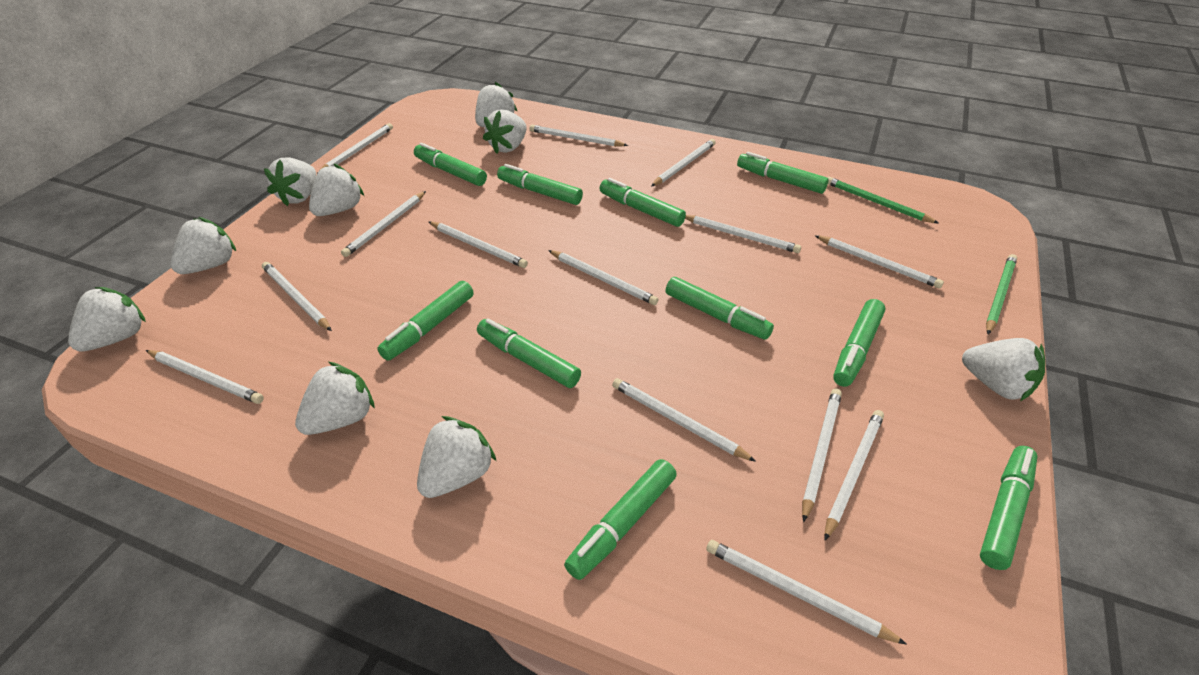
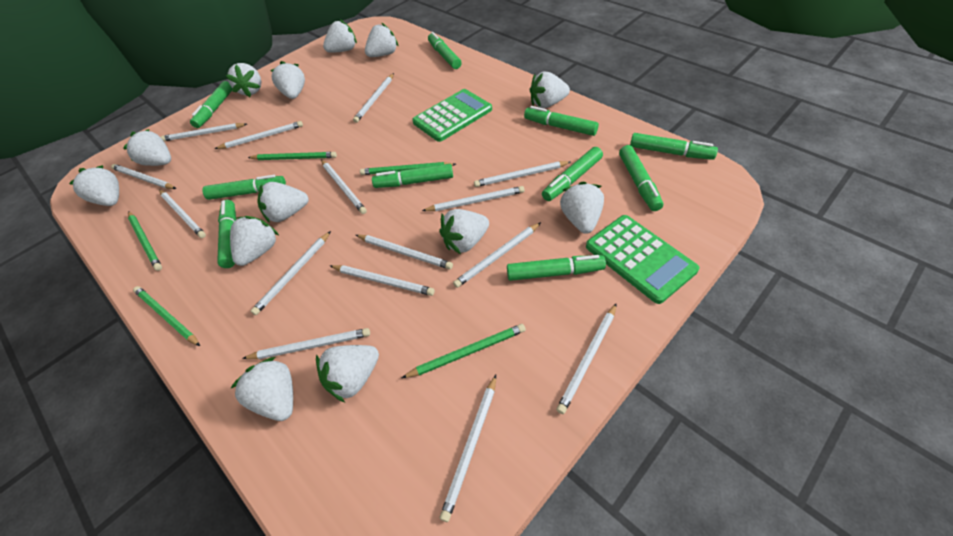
green calculator: none = 0 -> [412,89,492,142] [586,215,699,304] = 2
green pencil: [827,177,939,224] [986,254,1017,334] = 2 -> [128,211,162,271] [133,286,200,346] [248,152,337,160] [360,162,456,175] [402,324,526,378] = 5
white pencil: [146,350,264,404] [262,262,332,331] [318,123,393,172] [341,191,426,257] [429,222,528,268] [529,125,628,147] [548,250,659,305] [612,378,756,462] [651,139,716,186] [685,215,801,253] [706,540,907,645] [802,389,842,522] [815,235,944,289] [824,410,884,541] = 14 -> [111,164,176,189] [159,190,206,238] [161,123,247,141] [215,121,303,149] [242,328,370,359] [251,231,331,315] [321,160,367,214] [330,265,435,296] [353,73,394,123] [356,235,453,270] [422,186,525,211] [440,375,496,522] [453,222,541,288] [474,161,571,187] [556,303,617,414] = 15
white strawberry: [68,287,146,352] [171,217,236,274] [264,158,316,207] [295,362,375,435] [309,164,364,216] [417,416,497,498] [475,82,517,127] [483,109,527,154] [962,338,1045,401] = 9 -> [69,165,119,206] [123,129,171,166] [225,63,261,97] [230,216,279,266] [230,357,293,421] [257,182,309,223] [271,61,305,99] [316,345,379,403] [323,20,357,53] [365,23,399,57] [439,209,489,254] [530,72,570,108] [560,181,604,234] = 13

